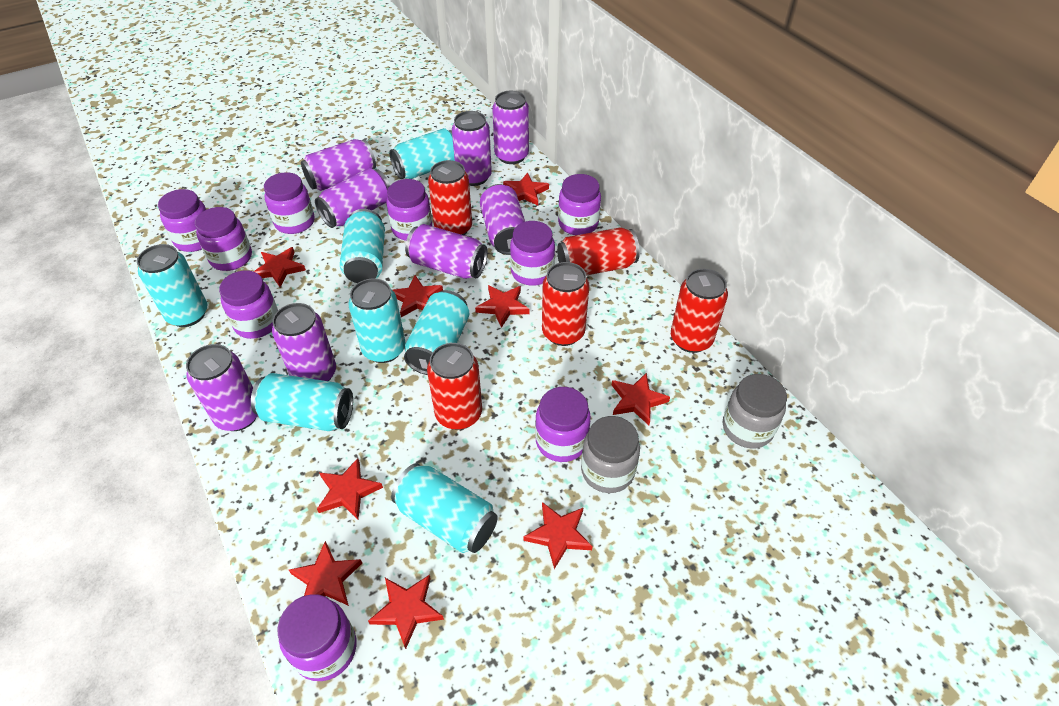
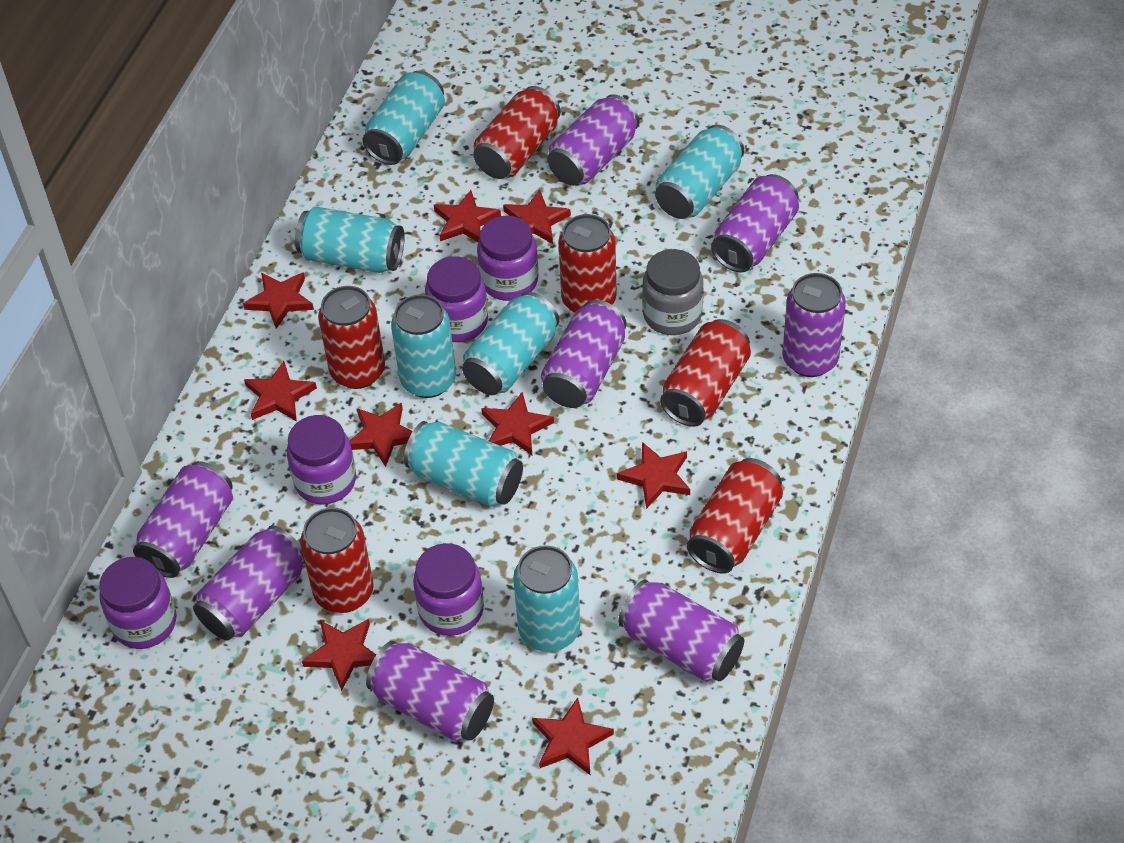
grey jar: [581,416,640,493] [723,374,787,448] = 2 -> [642,249,704,335] = 1
purple jar: [158,189,206,252] [195,207,252,271] [219,271,278,339] [264,172,315,234] [278,594,357,681] [387,179,432,241] [510,221,555,286] [535,387,591,462] [558,174,601,235] = 9 -> [99,557,177,649] [287,415,356,504] [413,543,484,636] [425,256,488,342] [477,216,538,301] = 5
red can: [427,343,482,430] [428,160,472,235] [542,262,589,346] [557,228,640,275] [671,269,728,353] = 5 -> [300,507,374,613] [318,286,385,389] [473,86,561,179] [558,214,617,313] [660,319,751,427] [687,458,783,574] = 6

